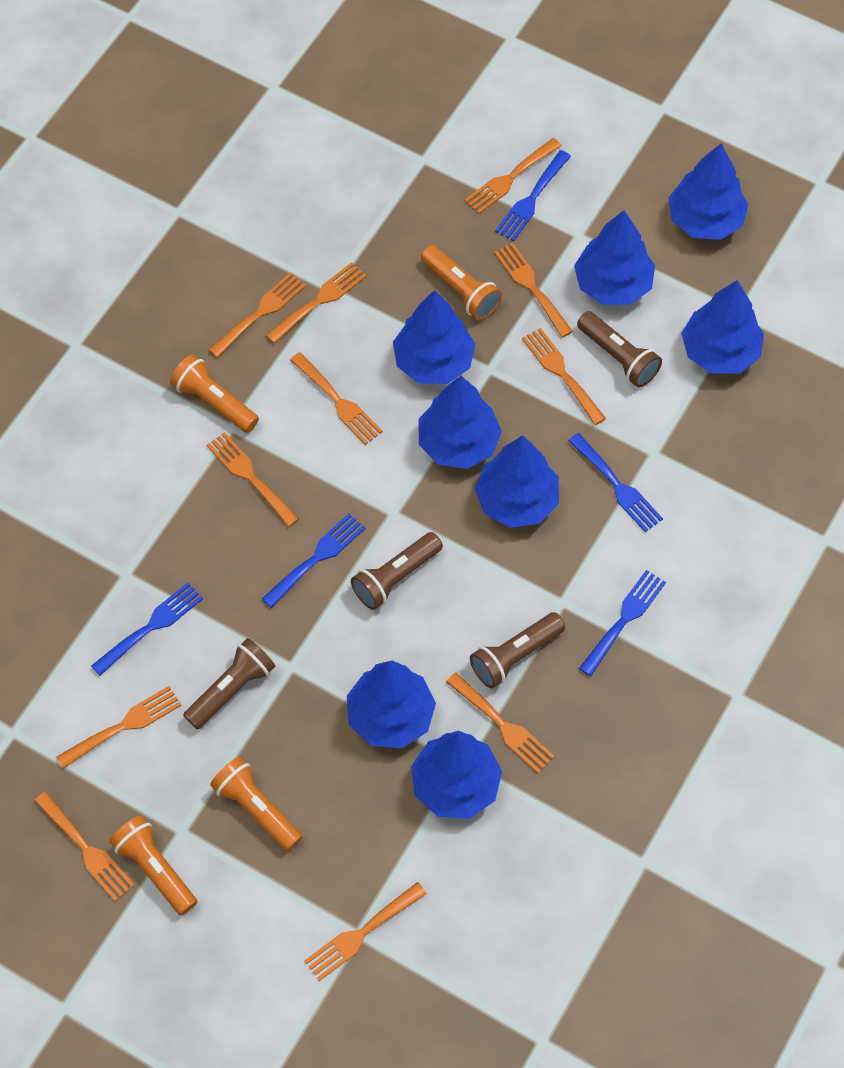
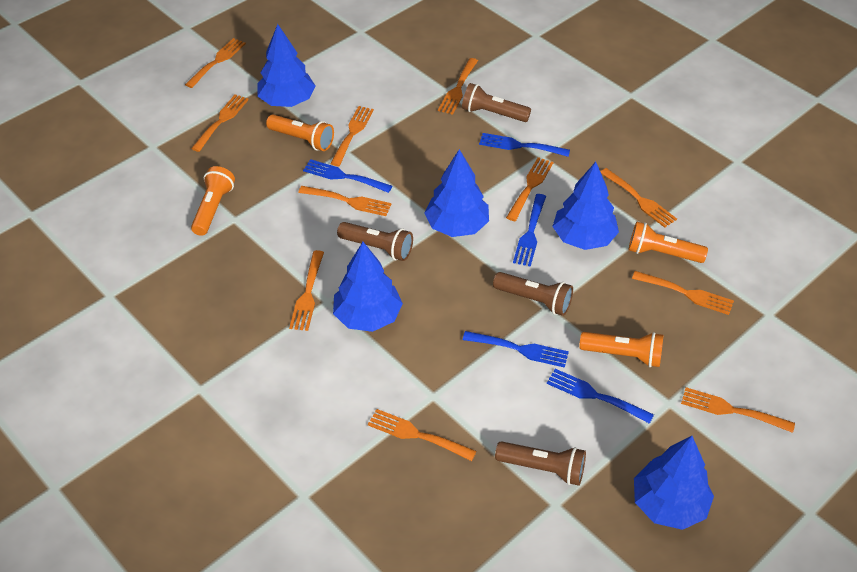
blue tree: [347,660,436,748] [393,290,475,384] [411,731,502,819] [419,376,502,469] [475,435,559,528] [574,210,655,305] [668,143,748,240] [681,280,764,374] = 8 -> [257,24,315,107] [333,242,403,332] [424,149,489,237] [552,162,619,250] [634,436,714,530] = 5

